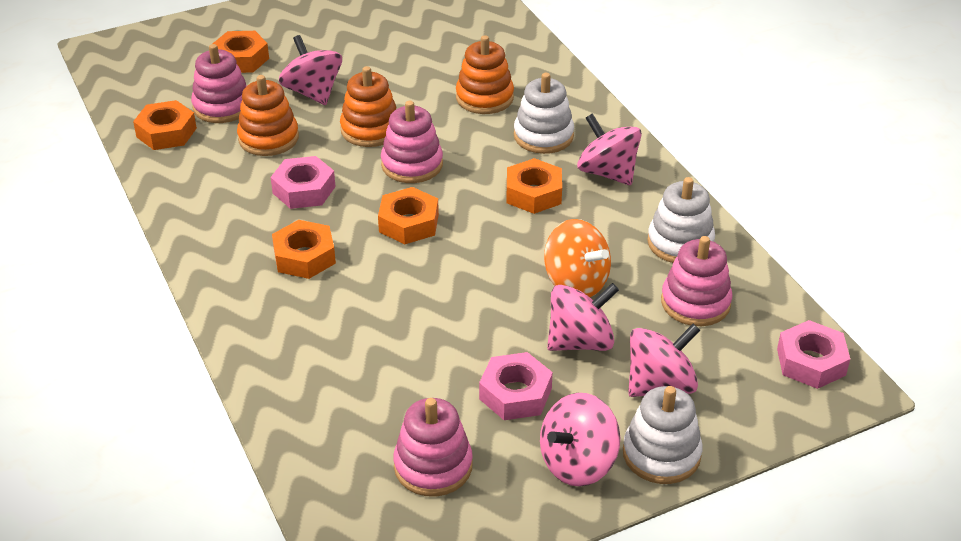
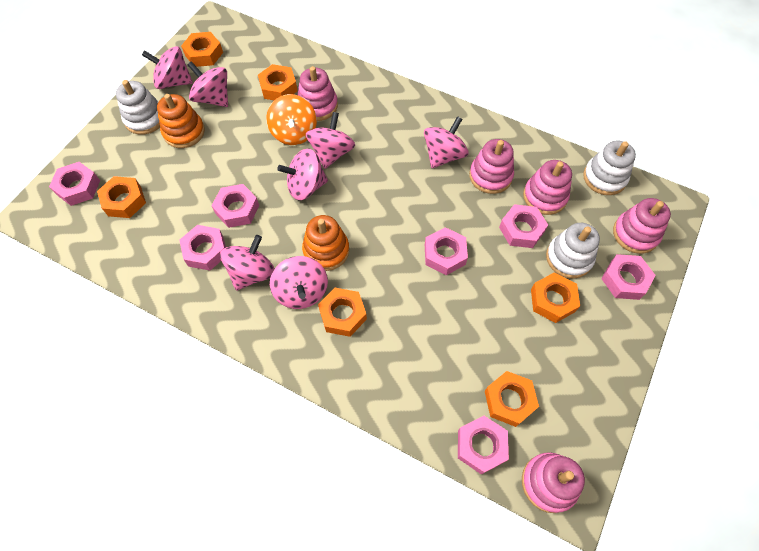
orange nut: [133,100,197,150] [212,31,269,73] [272,220,336,279] [378,187,439,244] [506,158,562,214] = 5 -> [97,176,146,218] [181,32,223,67] [258,64,297,100] [318,288,367,337] [485,371,539,427] [531,272,580,323] = 6
orange stacking toy: [237,75,299,156] [340,66,396,147] [456,35,514,114] = 3 -> [157,94,205,148] [302,215,349,271] = 2
pink nut: [271,156,336,209] [479,352,553,420] [777,320,850,389] = 3 -> [49,162,100,206] [179,225,226,270] [212,184,259,228] [425,227,468,275] [458,416,509,475] [499,204,548,248] [601,254,656,300] = 7
pink spinning top: [279,35,342,105] [540,393,620,487] [547,283,619,351] [577,113,642,185] [628,324,700,397] = 5 -> [142,46,193,89] [187,61,228,107] [220,235,274,290] [270,256,328,309] [277,148,328,200] [306,112,355,169] [424,116,469,168] = 7
pink stacking toy: [191,44,247,123] [381,101,443,183] [393,398,473,497] [661,236,732,326] = 4 -> [298,66,338,121] [469,139,514,194] [522,452,585,513] [523,160,572,215] [613,198,671,254] = 5

